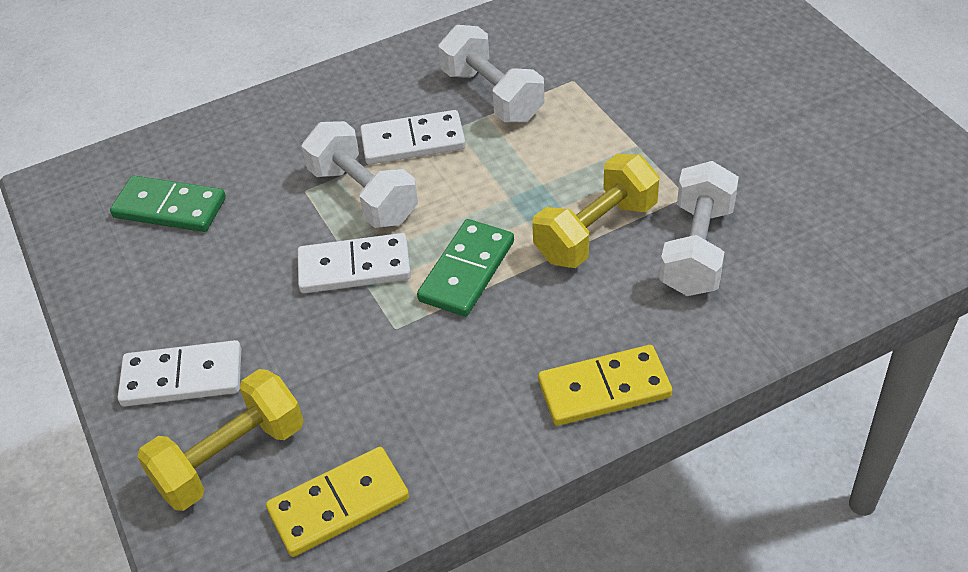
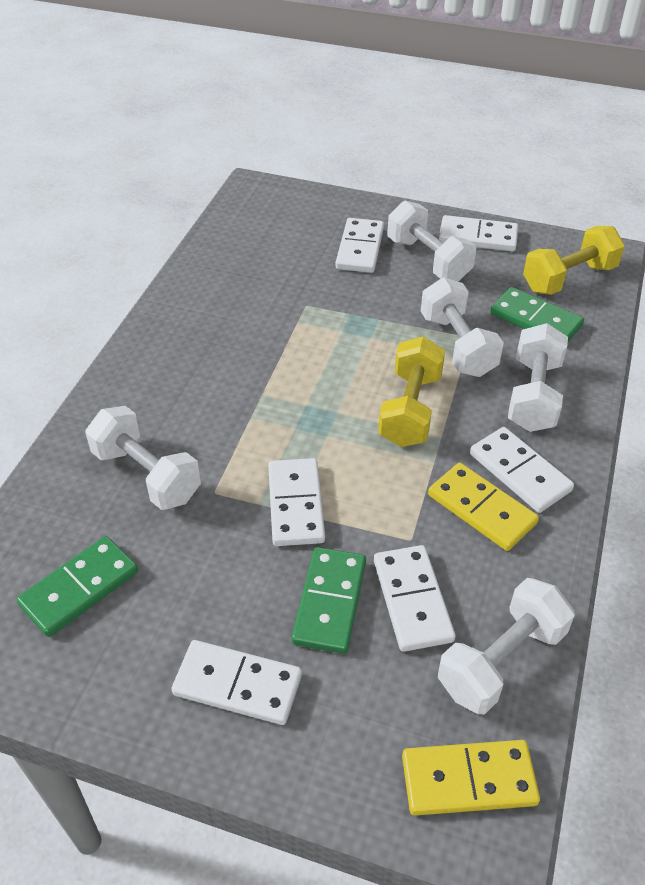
green domino: [110,176,226,232] [417,219,514,317] = 2 -> [16,536,138,637] [292,547,366,654] [490,287,584,342] = 3
white domino: [118,340,241,407] [298,233,411,293] [360,110,466,165] = 3 -> [171,640,302,725] [268,458,325,546] [335,218,384,273] [374,545,456,652] [439,215,518,252] [470,427,574,513] = 6
white dumbbell: [302,121,418,228] [438,25,544,123] [660,161,739,296] = 3 -> [85,406,201,510] [387,200,476,281] [421,277,504,377] [438,578,575,715] [508,323,568,432] = 5

